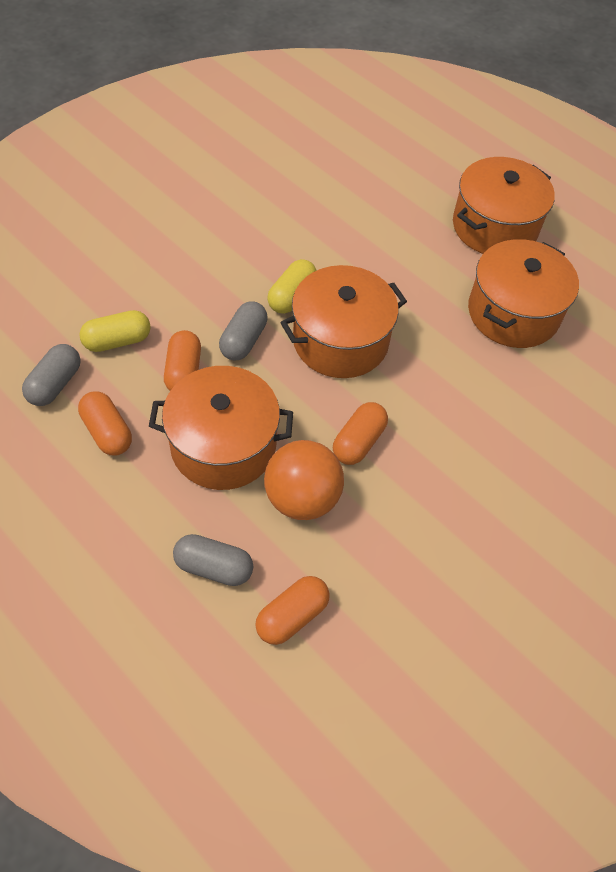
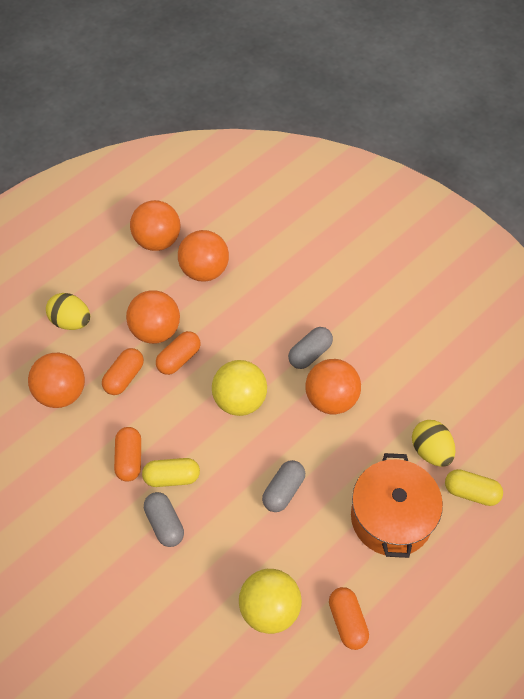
orange ball: [264,440,344,520] = 1 -> [28,353,85,408] [126,290,180,344] [130,200,181,251] [178,230,229,282] [305,359,361,414] = 5
orange pot: [149,366,293,490] [280,265,407,378] [453,157,555,254] [468,239,579,348] = 4 -> [351,453,443,558] = 1
yellow ball: none = 0 -> [212,360,267,416] [239,569,302,634] = 2
yellow egg: none = 0 -> [46,293,90,330] [412,420,456,467] = 2

